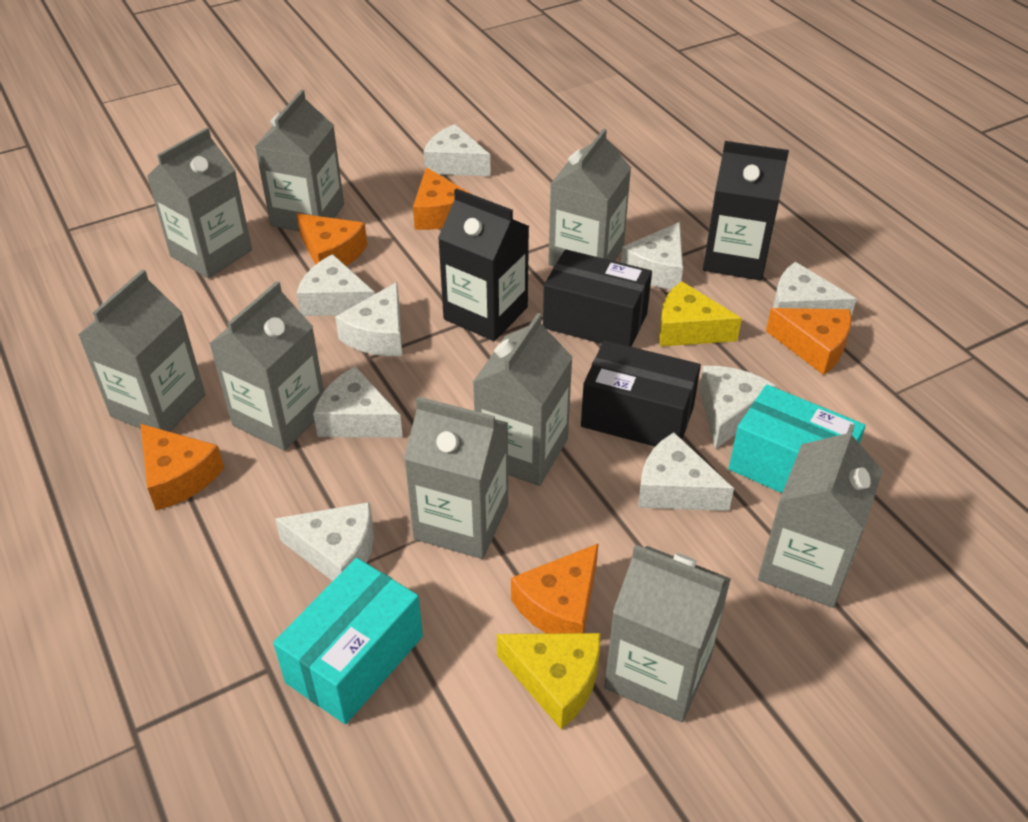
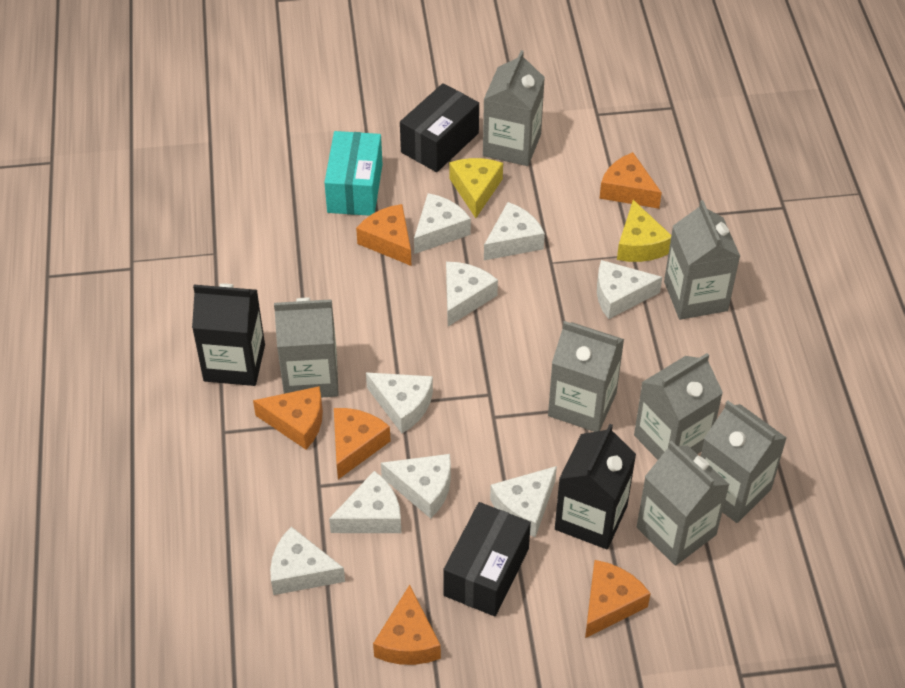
grey carton: [78,269,205,432] [147,127,252,278] [209,281,324,451] [255,90,344,231] [404,396,508,559] [473,313,573,486] [548,128,631,266] [605,545,731,722] [758,424,883,608] = 9 -> [274,298,339,398] [483,50,545,166] [548,321,624,432] [634,353,723,460] [637,441,730,566] [664,200,740,320] [701,401,787,523] = 7
orange cheese: [140,424,224,511] [296,213,367,266] [413,167,473,230] [511,543,599,634] [766,308,852,375] = 5 -> [253,386,323,450] [334,408,391,479] [356,204,411,266] [373,585,441,665] [585,560,651,638] [599,152,662,209] = 6
turquoise box: [273,558,423,724] [729,384,866,493] = 2 -> [324,131,383,216] = 1

